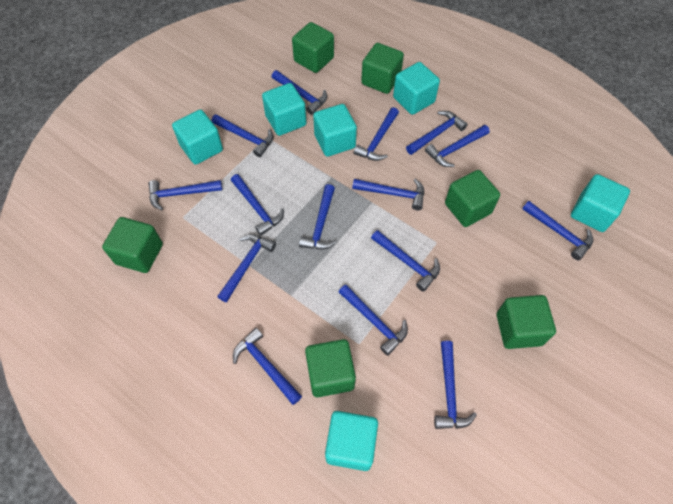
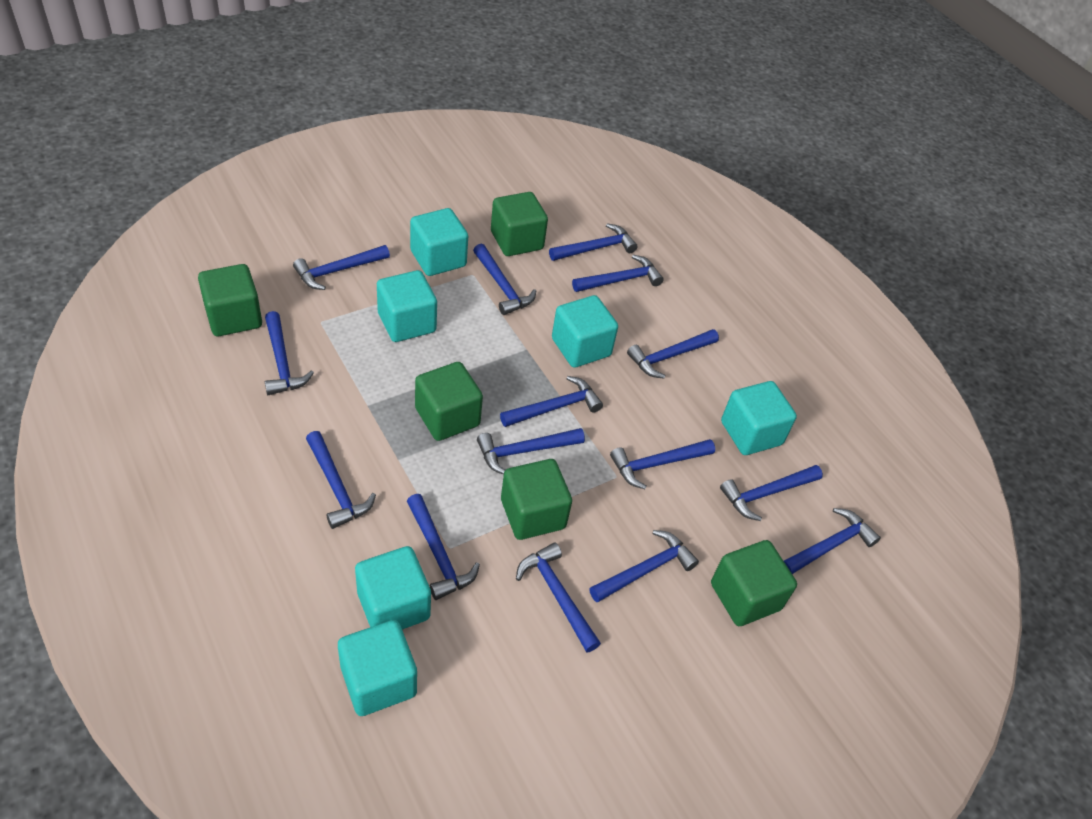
green cube: [102,217,163,273] [292,22,334,73] [305,339,356,397] [361,43,404,94] [445,170,500,227] [497,295,556,349] = 6 -> [198,264,262,336] [415,362,483,441] [491,192,548,256] [501,459,572,540] [711,540,797,626] = 5

